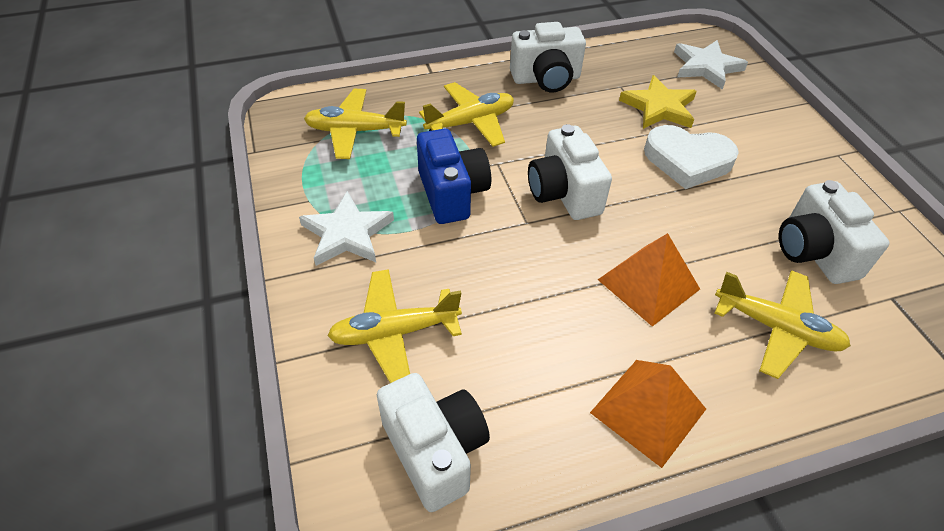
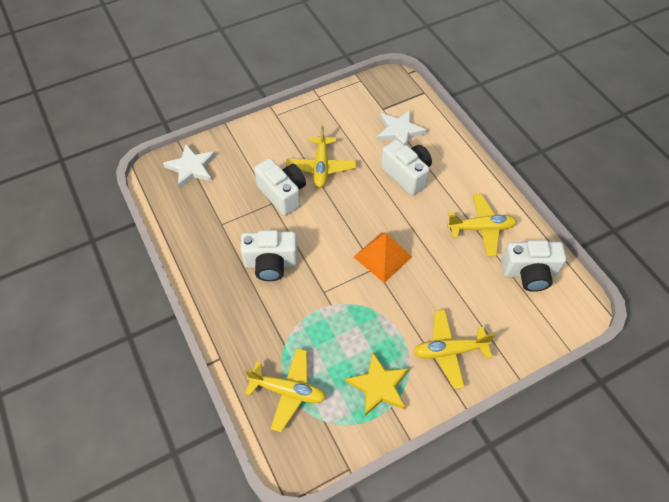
blue camera: [417,129,491,224] = 1 -> none = 0
orange pyramid: [590,360,706,468] [598,233,700,326] = 2 -> [354,232,412,283] = 1
white heart: [644,125,739,189] = 1 -> none = 0

